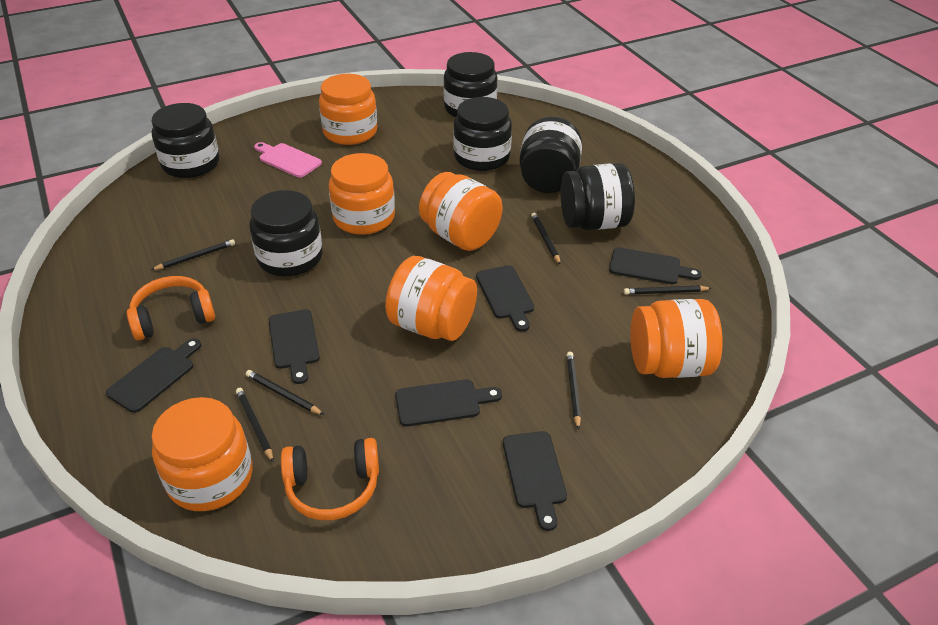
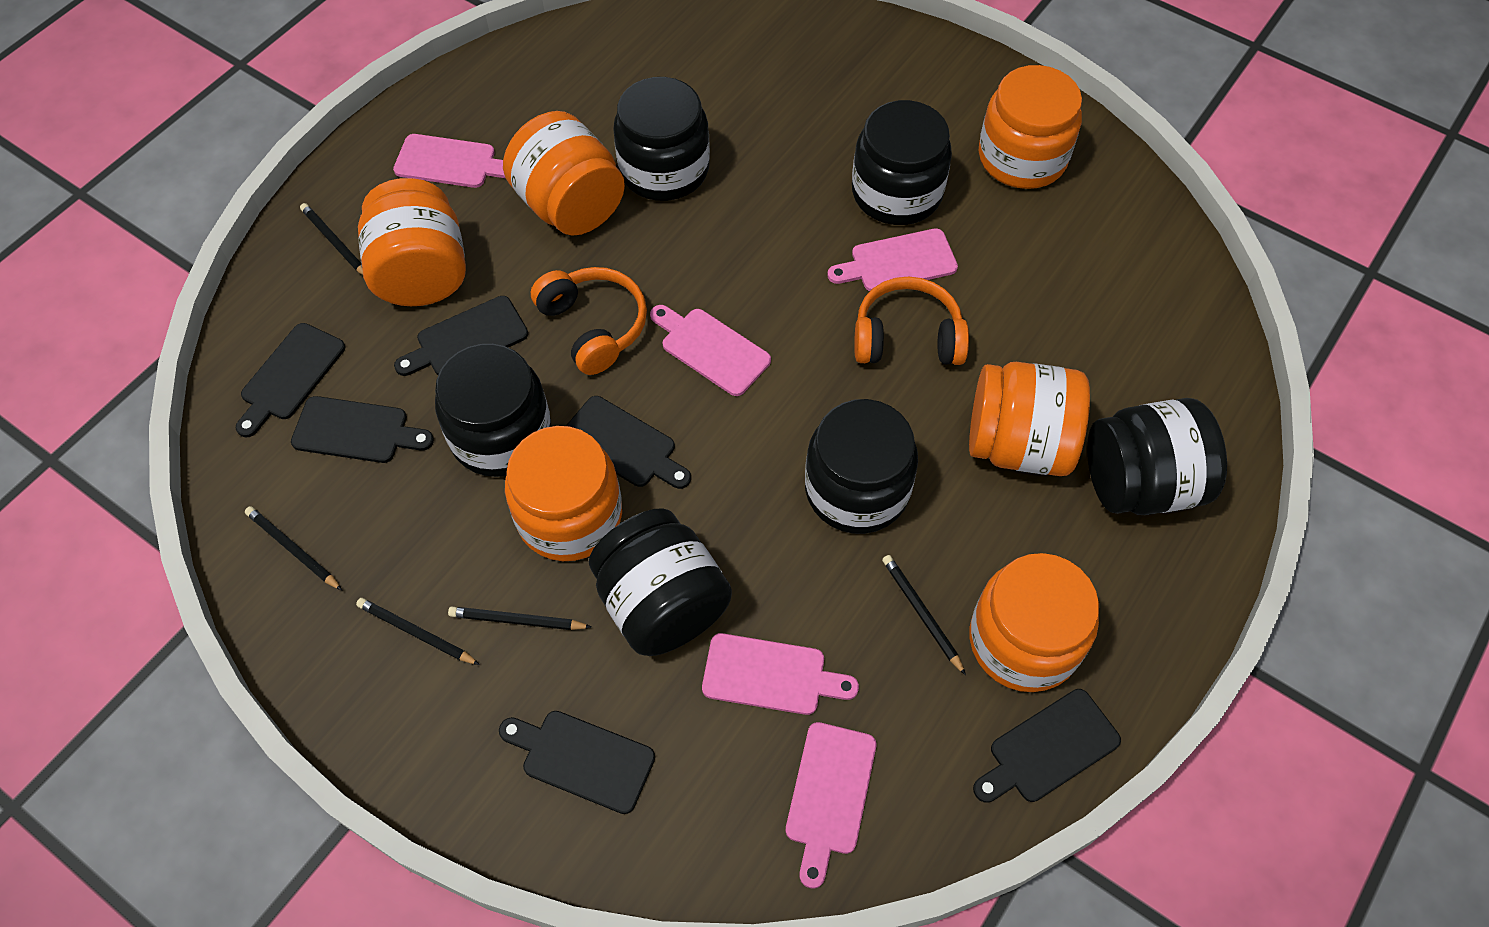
black pencil: [151,239,235,270] [236,388,273,462] [246,370,324,415] [531,213,561,265] [566,352,581,430] [624,286,711,295] = 6 -> [245,506,342,590] [300,203,363,275] [356,598,480,665] [448,606,591,630] [882,555,966,675] = 5
pink cutting board: [254,142,322,178] = 1 -> [393,134,505,188] [650,305,771,396] [702,633,859,715] [786,722,876,889] [827,228,958,291] = 5

